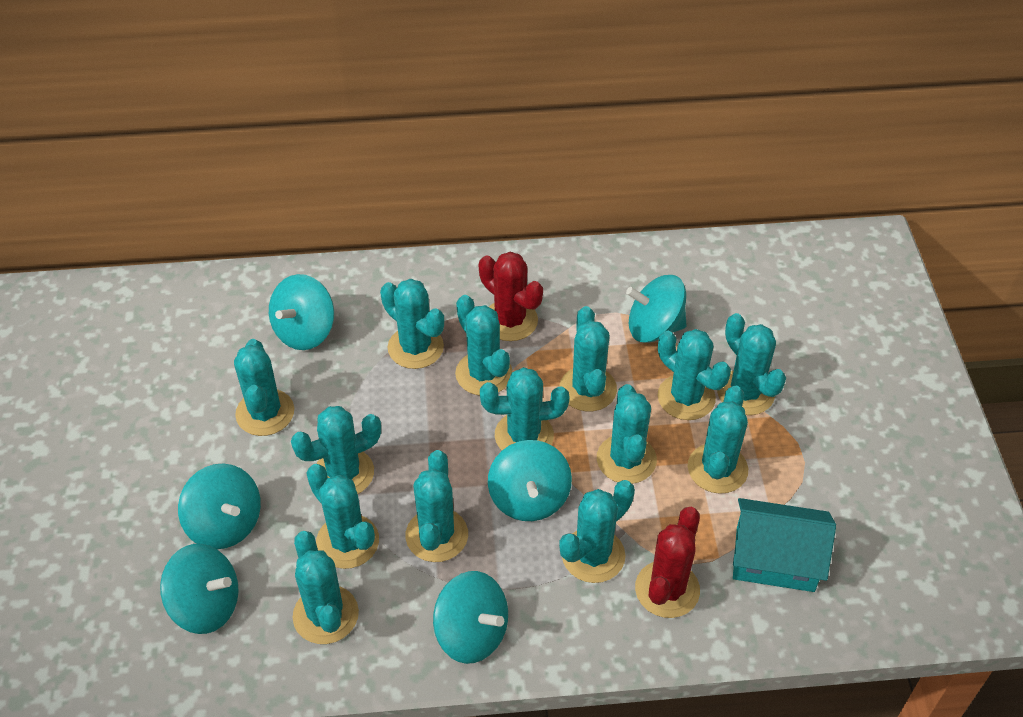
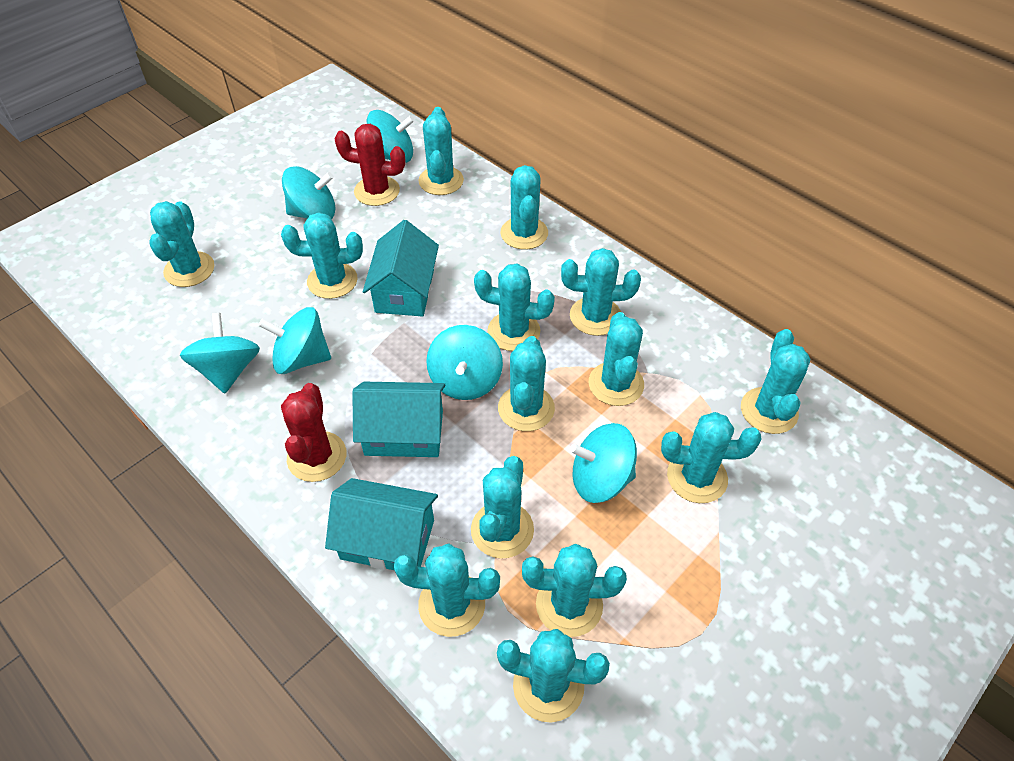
turquoise house: [733,498,836,592] = 1 -> [325,478,438,570] [352,382,445,457] [363,220,439,317] = 3

